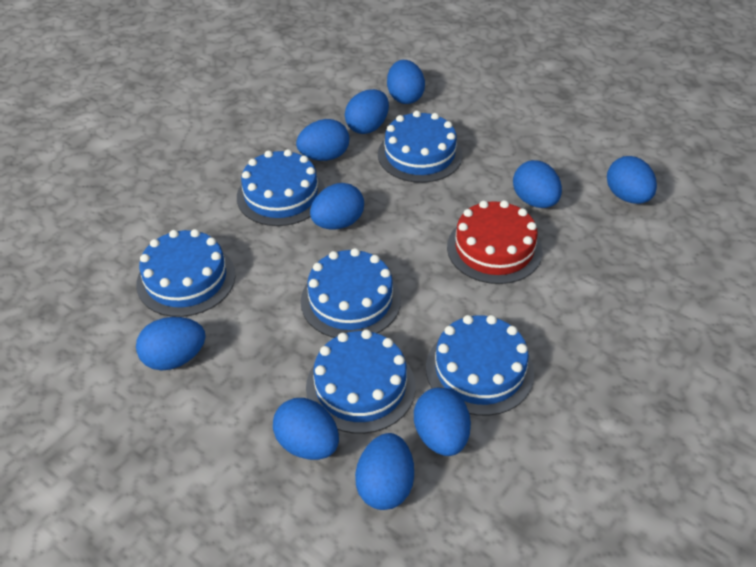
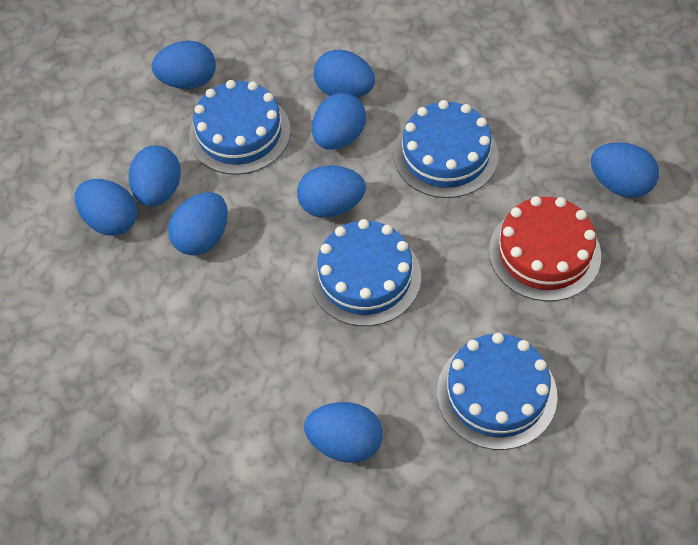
blue cake: [136,229,236,317] [237,149,325,226] [301,248,401,338] [306,330,415,434] [378,111,462,183] [426,315,534,416] = 6 -> [189,80,291,175] [310,219,421,326] [394,100,499,198] [437,333,557,450] = 4
blue egg: [136,317,206,370] [273,398,339,460] [296,119,349,161] [310,183,364,230] [345,89,389,134] [355,433,414,510] [387,60,425,104] [414,387,471,456] [513,160,562,208] [607,156,657,204] = 10 -> [75,179,137,236] [129,146,181,207] [152,41,216,89] [168,192,228,255] [297,165,366,218] [304,402,383,463] [312,93,366,150] [314,50,375,98] [591,142,659,198] = 9

